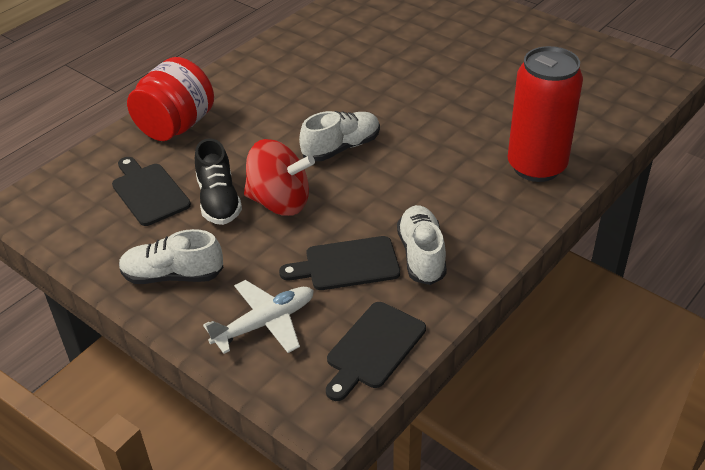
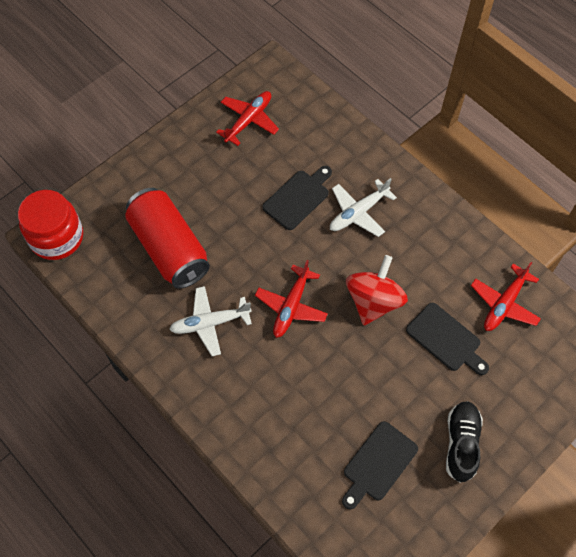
red plane: none = 0 -> [216,91,279,146] [255,260,328,338] [471,262,541,331] = 3
white plane: [203,280,314,354] = 1 -> [169,286,252,356] [330,178,397,237] = 2
white shoe: [119,229,223,284] [299,111,380,161] [397,205,447,285] = 3 -> none = 0

